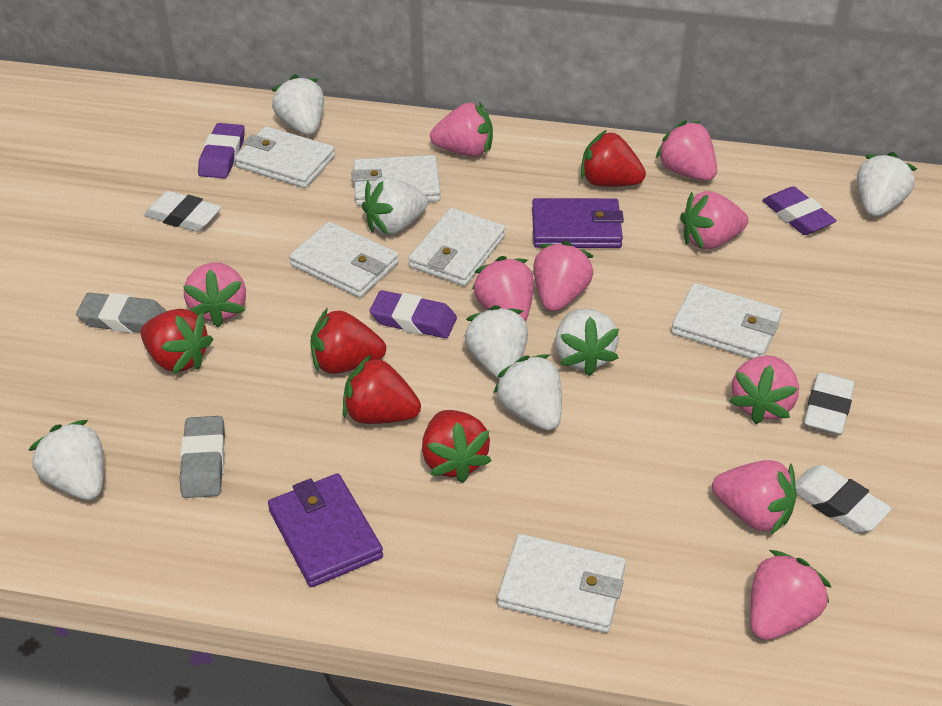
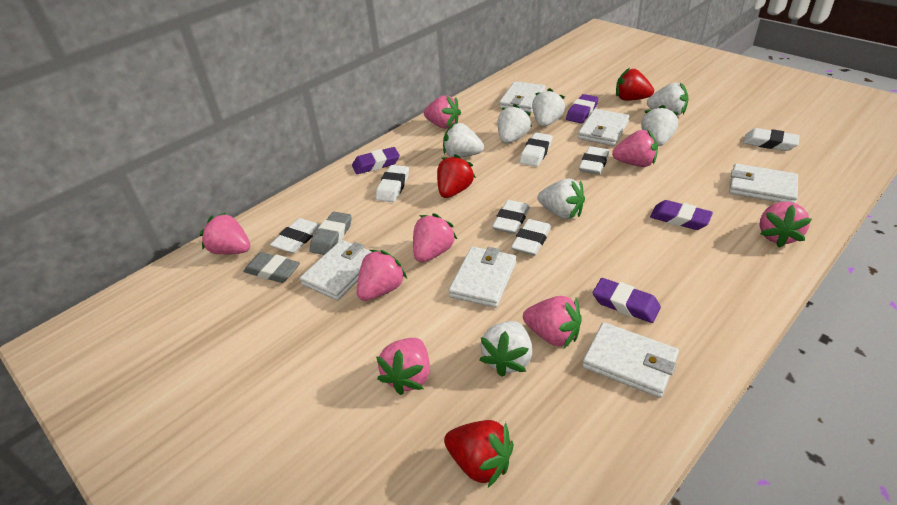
pink strawberry: [183,262,246,327] [430,102,493,157] [472,256,534,322] [533,241,593,312] [655,120,717,181] [680,191,748,250] [712,460,797,535] [729,355,799,424] [750,550,831,640] = 9 -> [200,212,250,254] [357,250,407,301] [376,338,430,395] [413,213,457,262] [424,95,461,129] [523,296,582,348] [612,130,658,167] [760,202,812,248] = 8
purple eraser: [198,123,245,179] [370,290,457,338] [762,186,837,235] = 3 -> [352,147,400,174] [566,94,599,123] [593,278,661,323] [650,200,713,230] = 4
purple wallet: [268,473,383,587] [532,198,624,248] = 2 -> none = 0
red strawberry: [141,309,213,374] [310,308,386,374] [343,354,421,424] [422,410,492,483] [581,130,646,187] = 5 -> [437,154,476,198] [444,420,514,488] [616,68,654,101] = 3
white eraser: [144,191,221,232] [795,465,892,533] [804,372,855,435] = 3 -> [270,218,320,253] [376,165,409,202] [492,200,530,234] [511,219,551,256] [520,132,552,167] [579,146,609,175] [743,128,800,151] = 7

